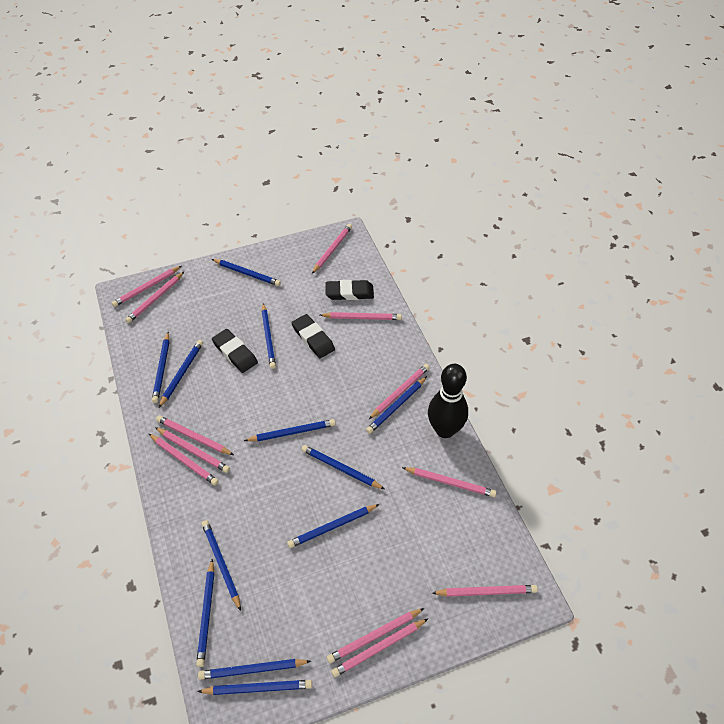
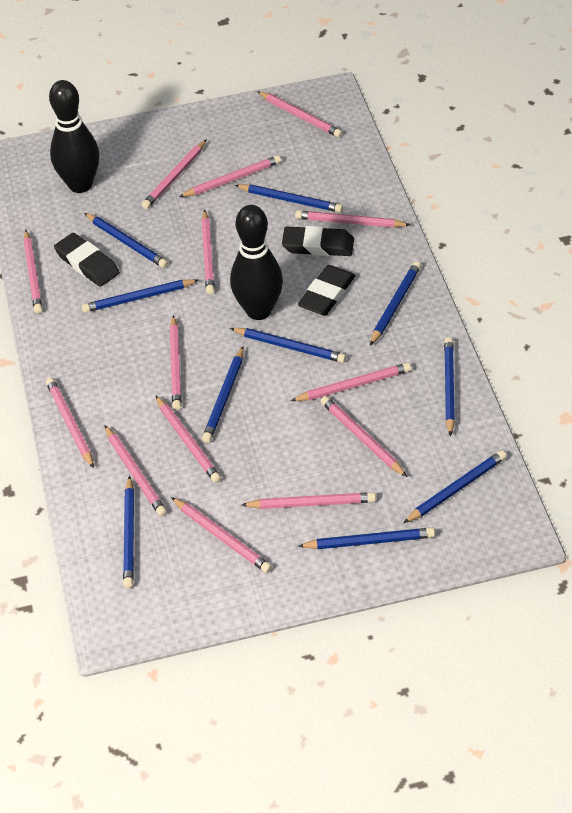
black bowling pin: [428,364,468,438] = 1 -> [49,80,99,193] [230,205,283,320] = 2
blue pencil: [152,332,169,403] [159,340,203,408] [196,559,214,667] [197,680,312,695] [198,659,311,680] [202,520,241,611] [212,259,281,286] [244,419,336,441] [261,303,276,369] [287,504,380,548] [301,445,385,489] [366,376,427,434] = 12 -> [82,279,199,313] [85,213,168,268] [123,476,134,588] [202,346,244,443] [230,328,346,363] [235,184,343,213] [298,528,435,549] [370,261,421,345] [403,451,507,523] [444,337,455,437] = 10
pink pencil: [112,266,182,307] [125,272,184,323] [149,434,219,486] [155,427,230,473] [156,415,234,455] [312,224,352,274] [320,312,402,320] [327,608,424,663] [331,619,428,677] [369,364,430,419] [402,467,497,497] [432,585,538,597] = 12 -> [23,230,43,313] [46,377,94,469] [104,425,167,516] [142,139,207,209] [155,395,221,483] [170,315,182,410] [171,497,272,573] [179,155,281,197] [201,210,215,294] [242,492,376,509] [257,91,342,138] [291,363,411,401] [295,210,410,228] [321,396,407,477] = 14

